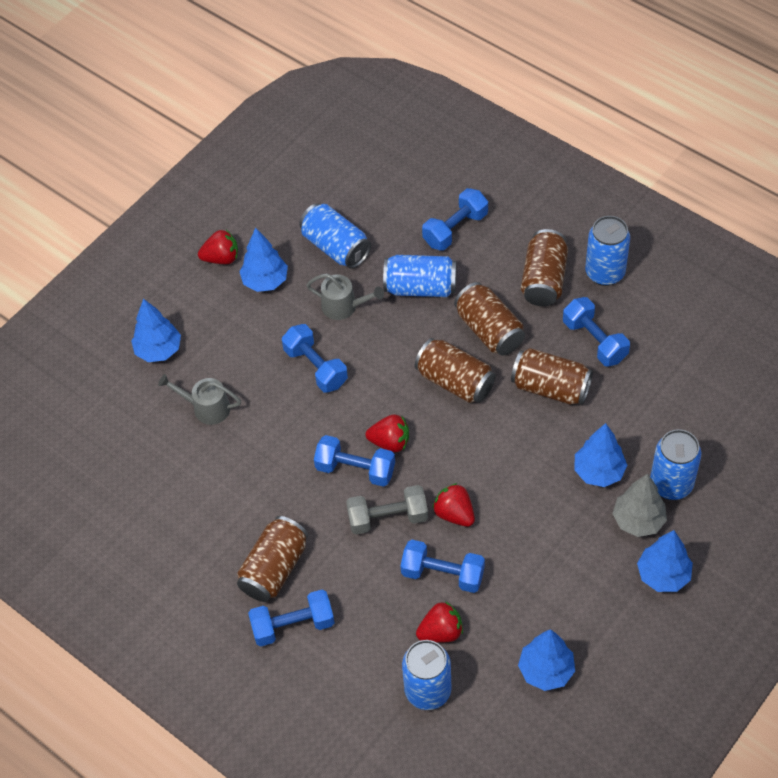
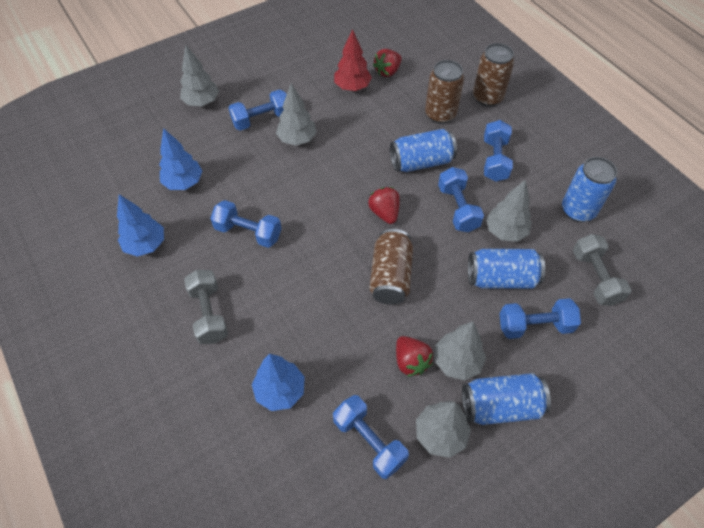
blue can: [299,203,371,269] [383,255,457,297] [402,640,452,710] [585,216,630,286] [650,429,701,500] = 5 -> [390,129,457,172] [462,373,551,425] [468,249,545,289] [562,157,617,222] = 4
blue tree: [131,299,181,362] [239,227,288,292] [518,629,575,691] [574,423,627,487] [637,530,693,592] = 5 -> [117,194,164,257] [159,128,202,190] [252,353,305,411] = 3
brown can: [237,516,308,602] [415,338,495,403] [454,282,525,356] [511,348,593,405] [521,229,568,306] = 5 -> [369,229,413,305] [425,60,464,124] [473,43,514,107] = 3
grey dumbbell: [346,485,428,534] = 1 -> [184,270,228,344] [573,234,631,306] = 2
grey tree: [612,473,667,537] = 1 -> [180,45,219,106] [276,83,317,146] [416,401,471,458] [435,321,486,380] [486,180,531,242] = 5
grey watering can: [158,374,241,425] [306,274,384,320] = 2 -> none = 0
red strawberry: [198,230,238,264] [365,414,409,452] [416,601,463,643] [433,483,475,527] = 4 -> [368,187,400,224] [373,49,402,77] [396,336,433,377] = 3
red tree: none = 0 -> [334,29,372,91] = 1

